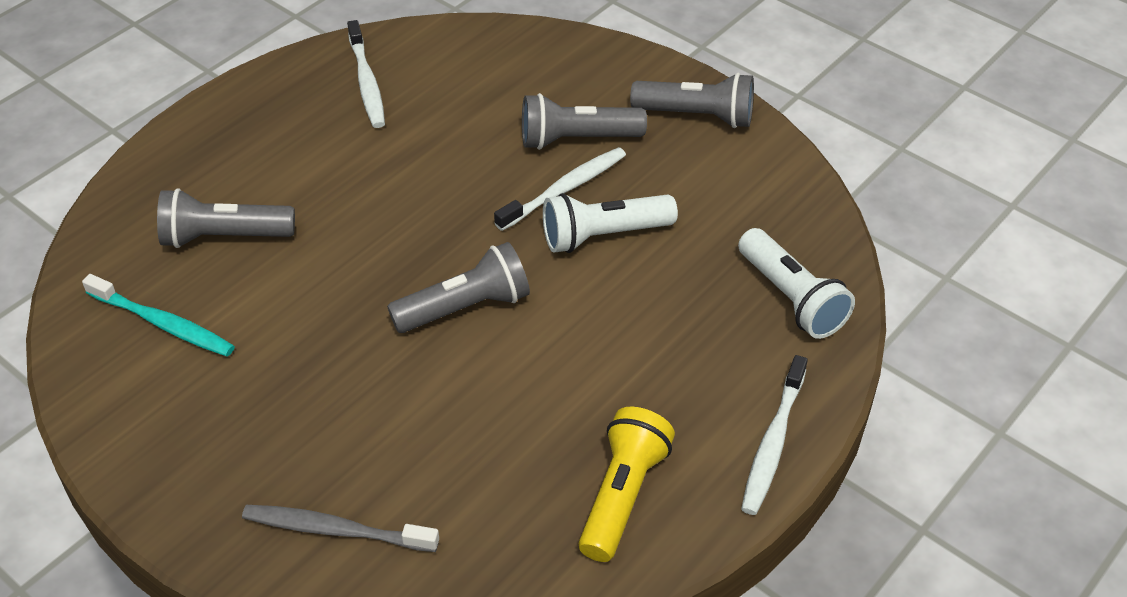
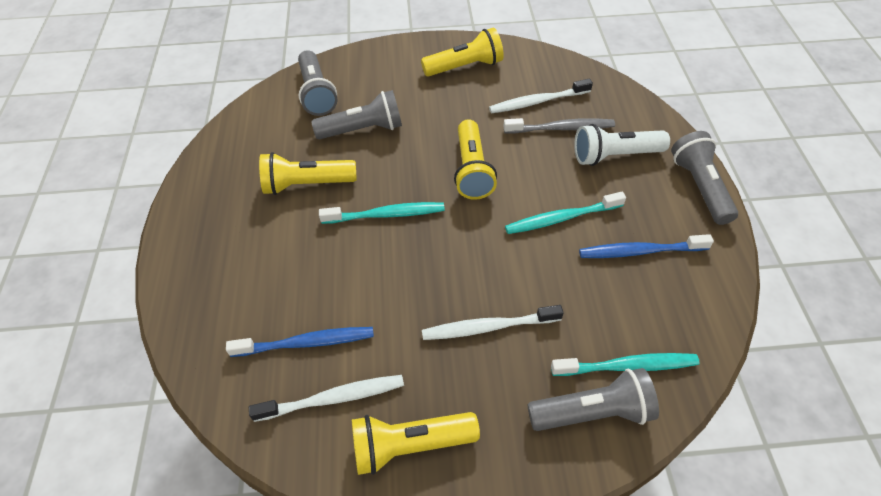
blue toothbrush: none = 0 -> [226,327,374,357] [579,234,714,258] = 2
turquoise toothbrush: [82,274,235,356] = 1 -> [319,202,445,224] [505,192,626,234] [551,353,700,376] = 3
white flashlight: [543,193,678,253] [738,228,855,339] = 2 -> [574,124,670,166] = 1
yellow flashlight: [579,407,675,562] = 1 -> [259,152,357,195] [352,412,480,475] [421,28,504,77] [454,119,497,200] = 4

